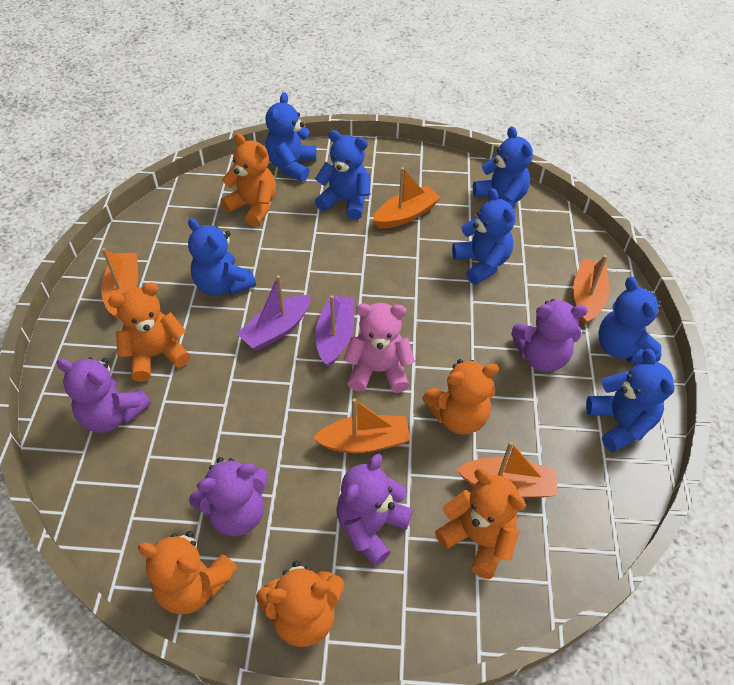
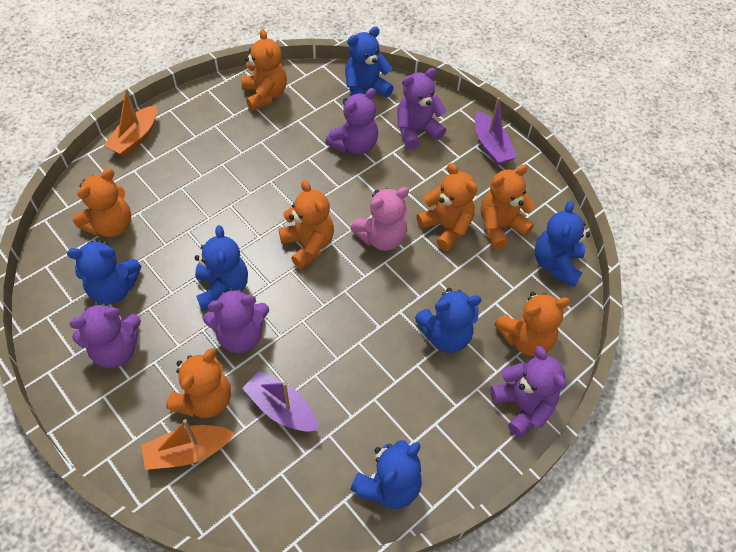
blue teddy bear: [188,218,256,296] [265,92,316,182] [315,130,370,220] [452,188,516,285] [473,126,533,208] [586,349,675,452] [598,277,662,363] = 7 -> [67,239,141,305] [195,225,248,311] [345,27,394,97] [350,440,422,509] [415,288,481,353] [535,201,590,287] = 6
orange boat: [101,248,138,320] [313,398,410,453] [373,167,440,229] [457,441,557,498] [573,255,609,325] = 5 -> [104,88,157,157] [142,419,235,470] = 2
orange teddy bear: [108,282,191,382] [138,531,237,614] [221,133,276,227] [256,561,344,647] [422,359,499,435] [435,468,526,579] = 6 -> [73,168,131,237] [166,348,231,418] [241,29,287,111] [279,180,334,269] [416,163,477,251] [481,165,535,249] [494,292,570,356] = 7
purple teddy bear: [56,357,151,433] [189,457,268,536] [336,454,413,566] [511,299,588,372] = 4 -> [70,302,141,368] [203,287,269,353] [325,88,378,154] [397,68,447,149] [490,346,566,438] = 5

